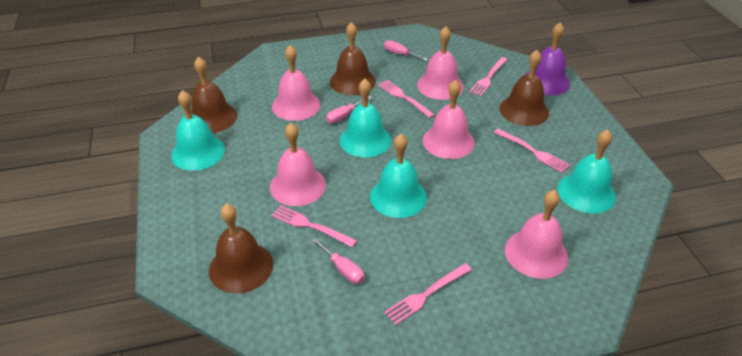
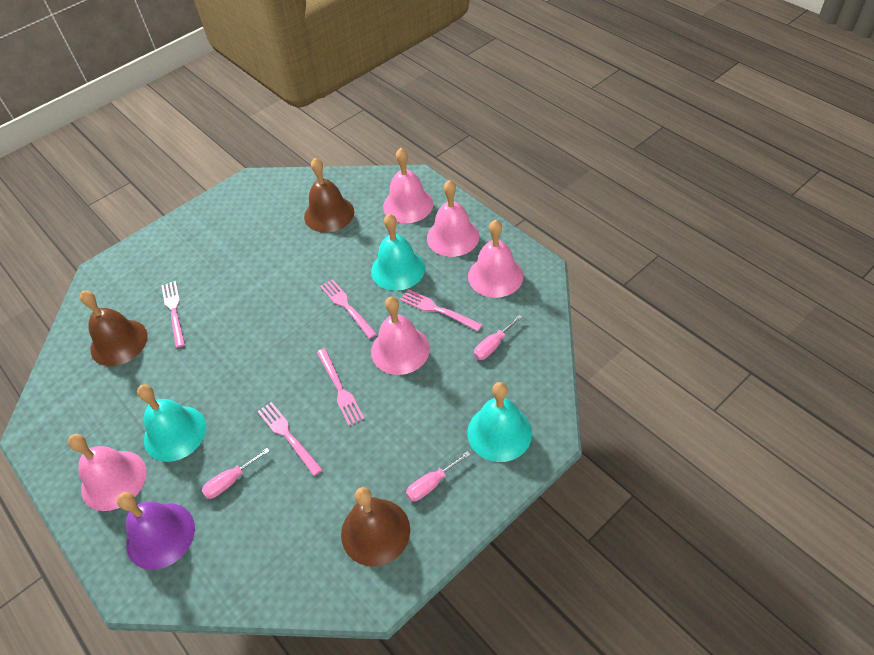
brown bell: [191,57,237,133] [209,204,273,293] [330,22,376,95] [499,50,549,126] = 4 -> [80,291,148,366] [304,158,354,233] [341,487,410,567] = 3
turquoise bell: [171,90,225,171] [340,79,391,158] [370,134,427,218] [558,130,616,213] = 4 -> [137,384,206,462] [371,214,425,291] [467,382,532,462] = 3

